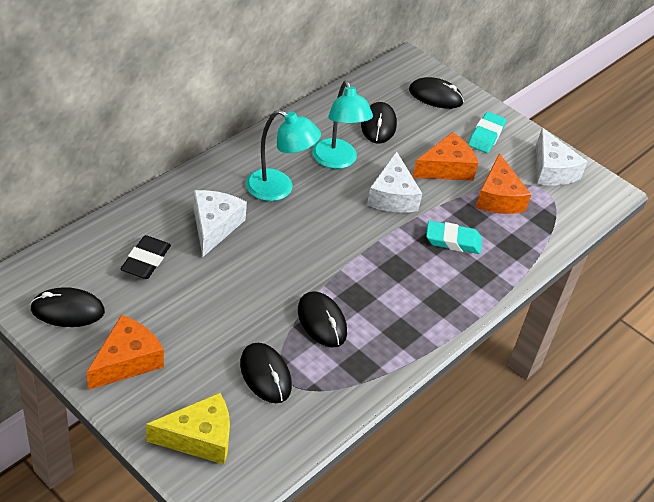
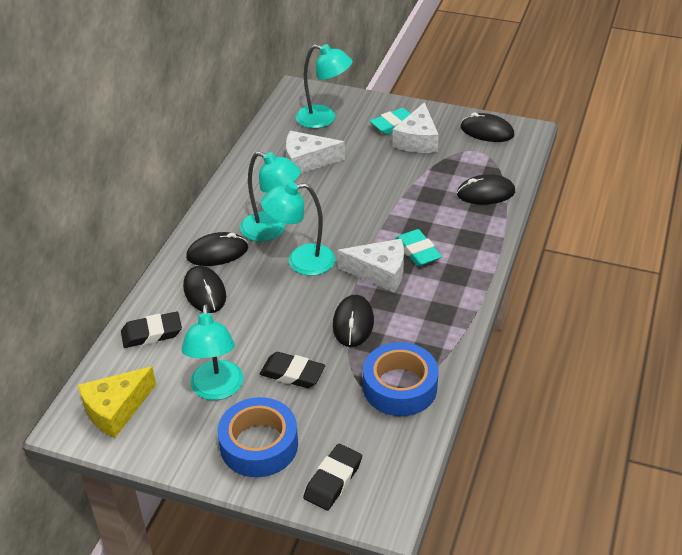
black eraser: [121,235,171,279] = 1 -> [121,312,182,348] [260,352,325,388] [303,444,362,511] = 3
blue tape: none = 0 -> [218,397,298,477] [363,342,438,416] = 2
orange cheese: [87,315,164,390] [412,132,478,181] [475,153,532,214] = 3 -> none = 0
turquoise lamp: [246,110,321,201] [312,81,373,169] = 2 -> [181,304,243,400] [240,152,301,242] [261,182,335,276] [296,44,352,128] = 4

